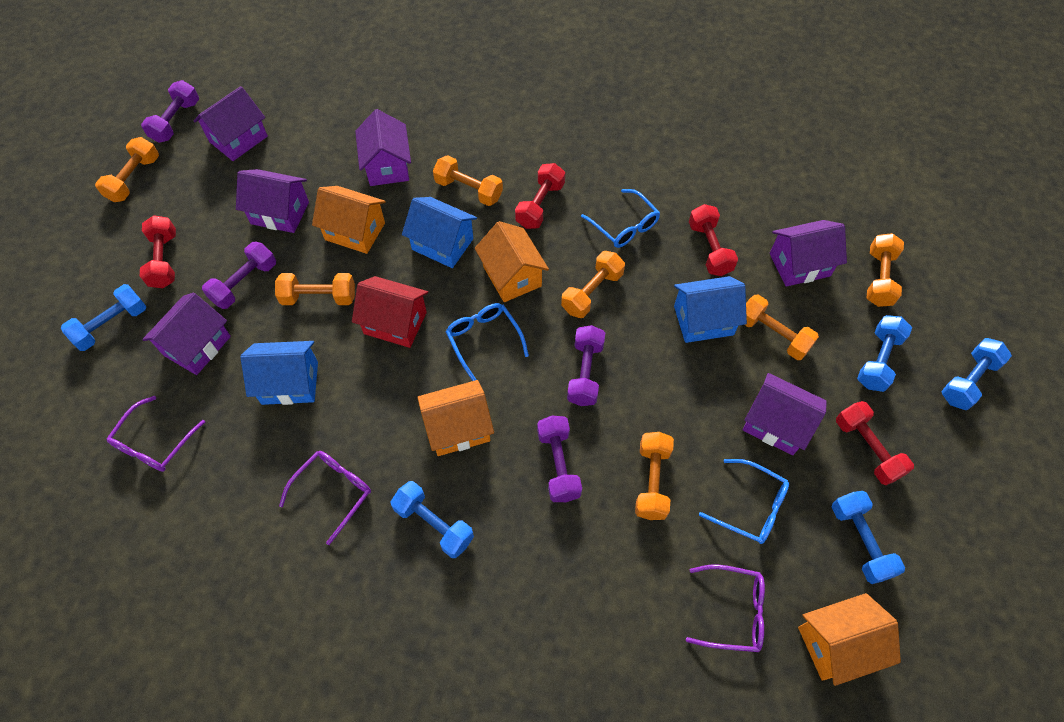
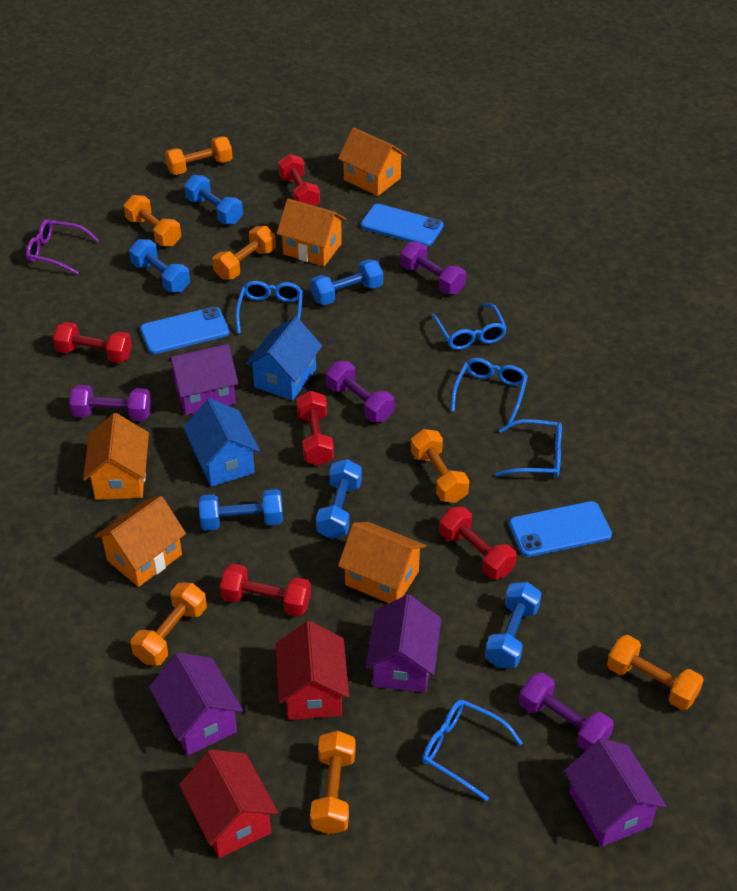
blue dumbbell: [61,284,147,351] [391,481,474,558] [832,491,905,584] [857,315,912,392] [941,338,1012,410] = 5 -> [129,239,190,292] [184,175,243,225] [199,489,283,531] [311,259,383,305] [316,459,362,539] [485,582,541,668] = 6
blue glasses: [446,303,529,381] [581,189,660,248] [699,459,789,544] = 3 -> [235,281,303,334] [422,700,523,801] [431,303,507,350] [451,358,528,424] [495,419,562,477] = 5
blue house: [240,341,318,405] [402,197,477,268] [674,276,747,343] = 3 -> [183,398,260,487] [245,317,322,400] = 2
blue phone: none = 0 -> [140,307,230,354] [361,204,443,246] [509,501,612,557] = 3
orange house: [312,186,386,254] [417,380,494,456] [475,221,549,302] [798,593,901,686] = 4 -> [83,413,149,500] [95,496,186,587] [277,198,346,266] [338,127,407,196] [338,522,426,603] = 5
purple glasses: [107,396,205,472] [279,451,371,545] [686,564,765,652] = 3 -> [26,219,99,274] = 1
purple house: [142,293,231,375] [193,86,268,161] [236,169,309,233] [355,109,411,186] [743,373,827,455] [770,220,847,287] = 6 -> [149,652,243,755] [167,344,238,415] [366,594,441,693] [564,738,667,847] = 4
red dumbbell: [140,215,176,288] [515,163,565,229] [689,204,738,276] [836,401,914,485] = 4 -> [53,322,132,363] [220,564,311,617] [278,154,320,206] [297,391,334,466] [439,506,517,579] = 5
red house: [352,276,428,348] = 1 -> [179,749,278,858] [276,621,349,720] = 2

